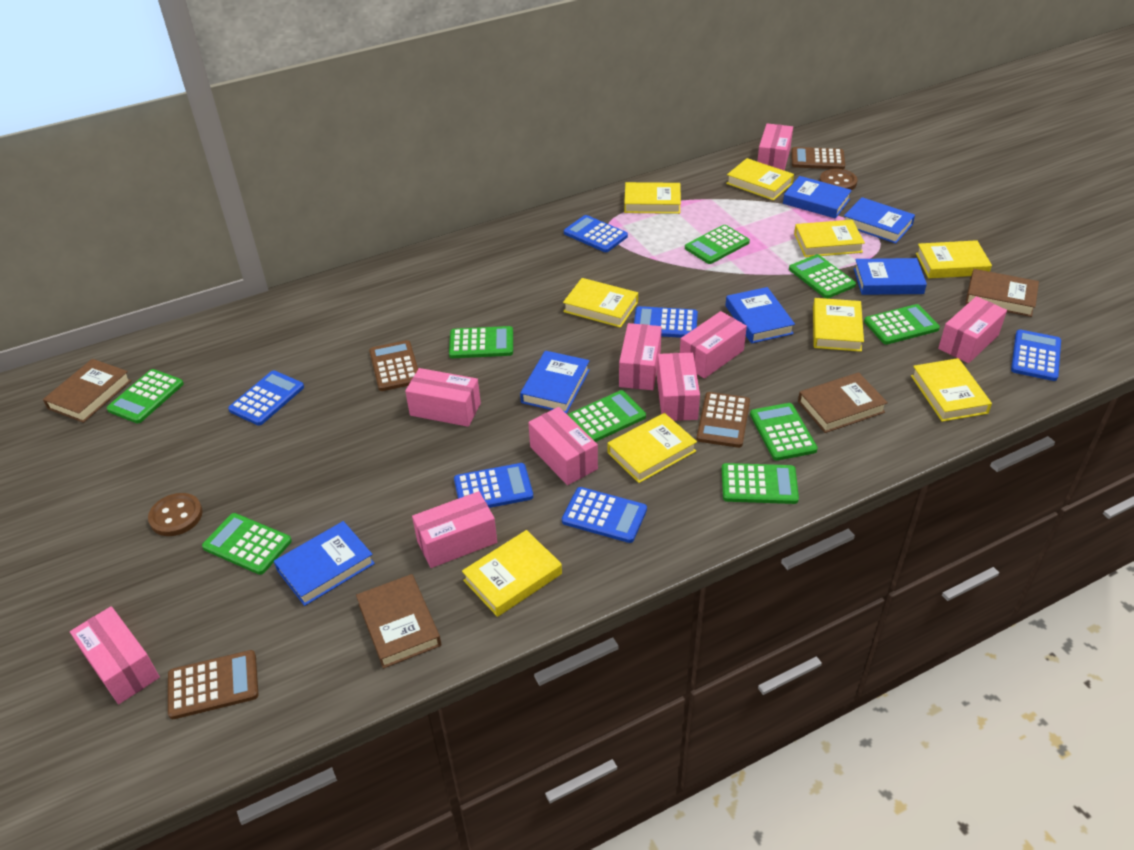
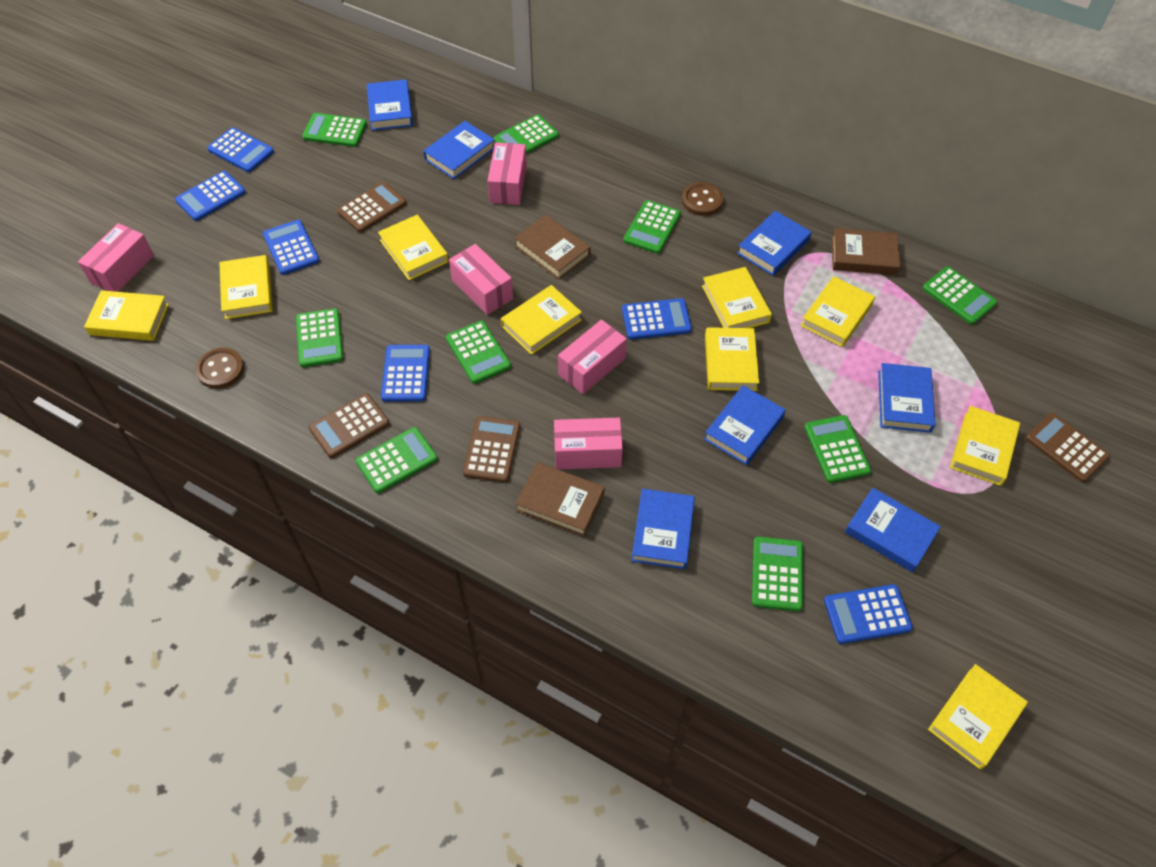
blue book: [274,521,375,606] [520,351,590,414] [726,287,795,344] [783,176,852,219] [844,197,915,244] [854,258,927,295] = 6 -> [367,80,413,131] [423,121,495,179] [631,489,695,569] [704,385,786,465] [737,211,812,276] [845,488,941,572] [878,363,935,433] = 7
brown book: [43,359,132,423] [356,574,441,669] [798,372,888,433] [965,269,1039,317] = 4 -> [514,215,591,279] [515,462,605,537] [832,228,900,275] = 3
pink box: [70,606,160,704] [405,368,481,427] [412,491,497,568] [528,407,598,485] [619,323,662,390] [657,353,700,421] [680,311,747,379] [757,123,793,170] [938,296,1007,363] = 9 -> [78,223,154,292] [449,244,513,315] [487,142,527,205] [554,418,623,470] [558,320,627,394] = 5

